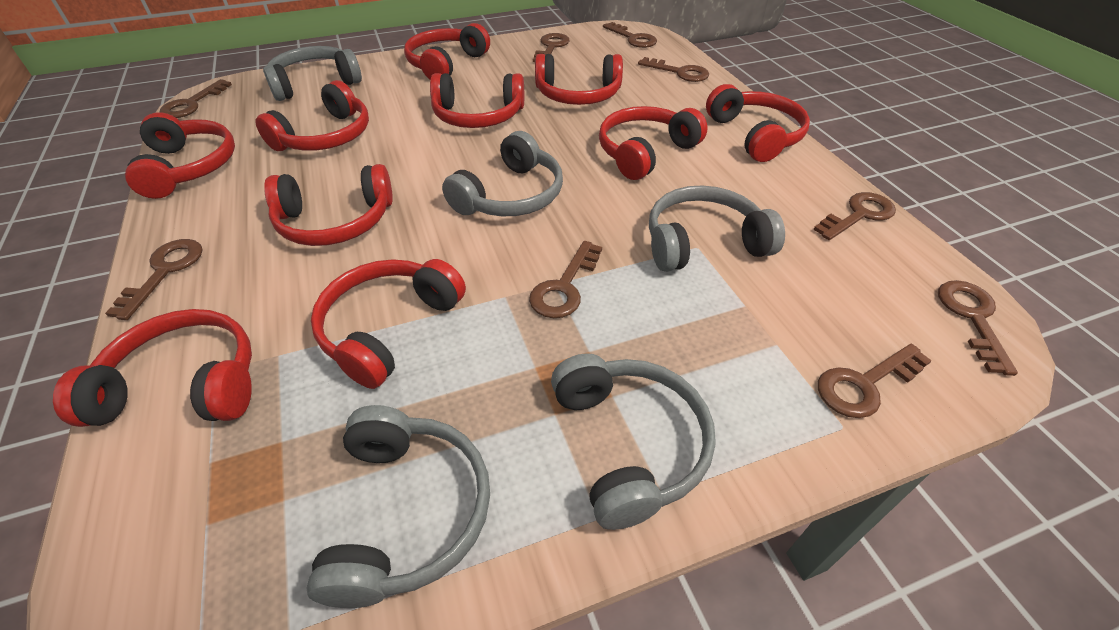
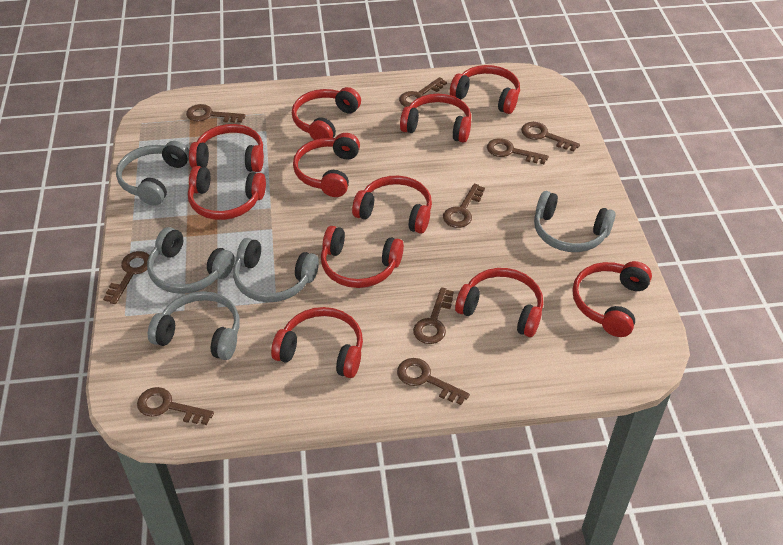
red headphones: [53,309,252,427] [125,112,235,199] [255,80,369,151] [264,164,393,246] [311,259,466,389] [404,23,490,80] [430,73,524,128] [535,54,623,105] [599,106,708,180] [706,84,810,162] = 10 -> [188,166,266,220] [189,124,264,172] [271,307,363,378] [292,87,361,140] [293,133,360,197] [321,226,404,288] [352,176,432,234] [400,94,471,143] [450,65,520,114] [455,268,543,337] [572,261,652,337] = 11

